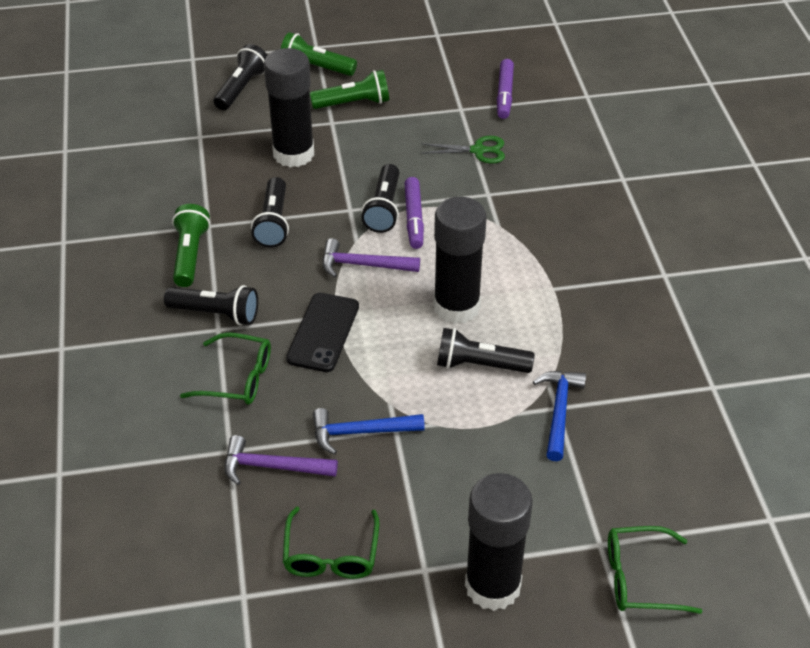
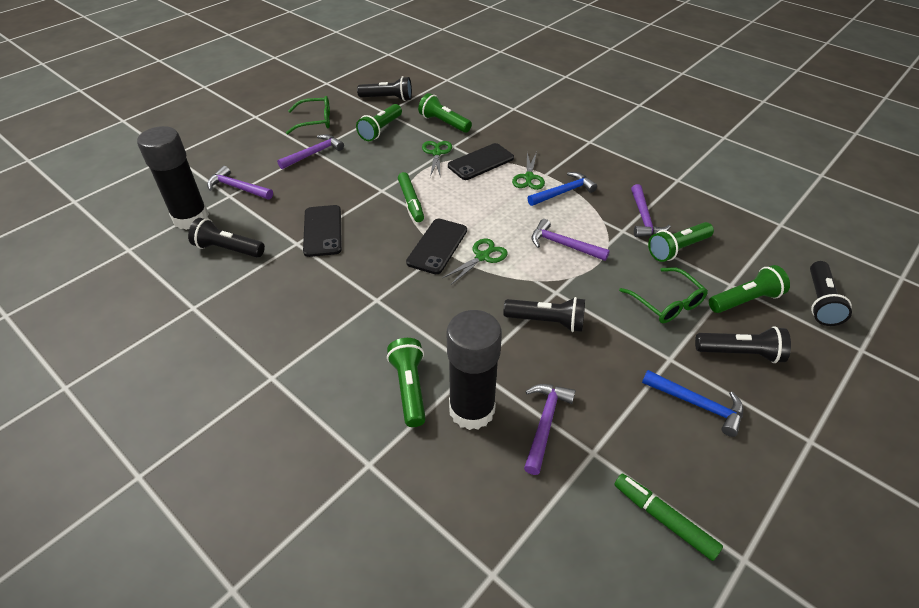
black glue stick: [264,48,314,167] [433,197,487,324] [465,473,533,611] = 3 -> [137,126,209,230] [447,310,502,430] = 2
black phone: [286,293,359,372] = 1 -> [303,205,342,257] [406,219,467,274] [448,143,514,180] = 3
green flashlight: [172,204,210,287] [281,32,357,76] [310,70,389,109] = 3 -> [356,104,402,141] [387,338,426,427] [418,93,472,133] [648,222,714,262] [709,265,790,313] = 5
green glasses: [180,332,271,405] [283,507,379,579] [608,526,703,614] = 3 -> [286,96,330,134] [619,267,708,323] = 2
green marker: none = 0 -> [398,172,424,222] [614,474,723,561] = 2
green scissors: [421,136,505,164] = 1 -> [422,141,452,178] [442,239,508,285] [512,152,545,190] = 3
purple hammer: [225,435,338,485] [322,238,420,278] = 2 -> [207,166,273,199] [277,134,344,169] [524,384,575,475] [532,219,610,261] [631,184,671,237] = 5
purple marker: [404,177,424,249] [497,59,514,119] = 2 -> none = 0

